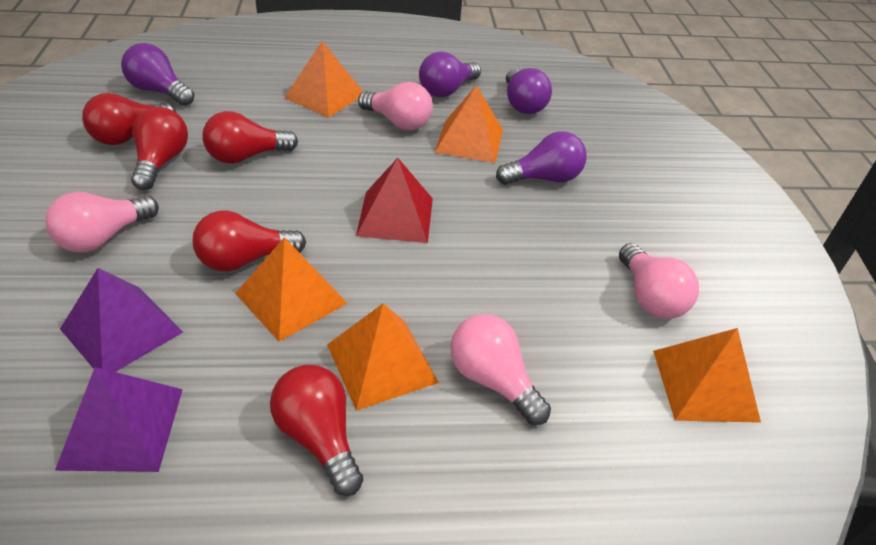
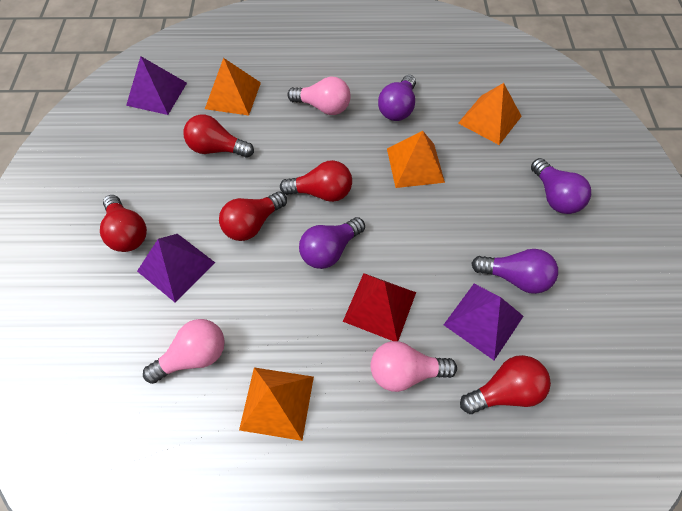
orange pyramid: [235,237,348,342] [284,41,363,118] [327,303,439,411] [434,85,503,163] [653,328,761,423] = 5 -> [205,58,261,115] [239,367,314,441] [387,131,445,188] [458,83,522,145] = 4
pink light bulb: [46,192,159,252] [358,82,433,130] [450,314,551,425] [619,243,699,319] = 4 -> [143,319,225,384] [287,77,351,115] [371,341,457,392] = 3
purple pyramid: [55,367,183,472] [60,268,183,372] = 2 -> [126,56,187,115] [137,234,215,303] [444,284,524,360] = 3

